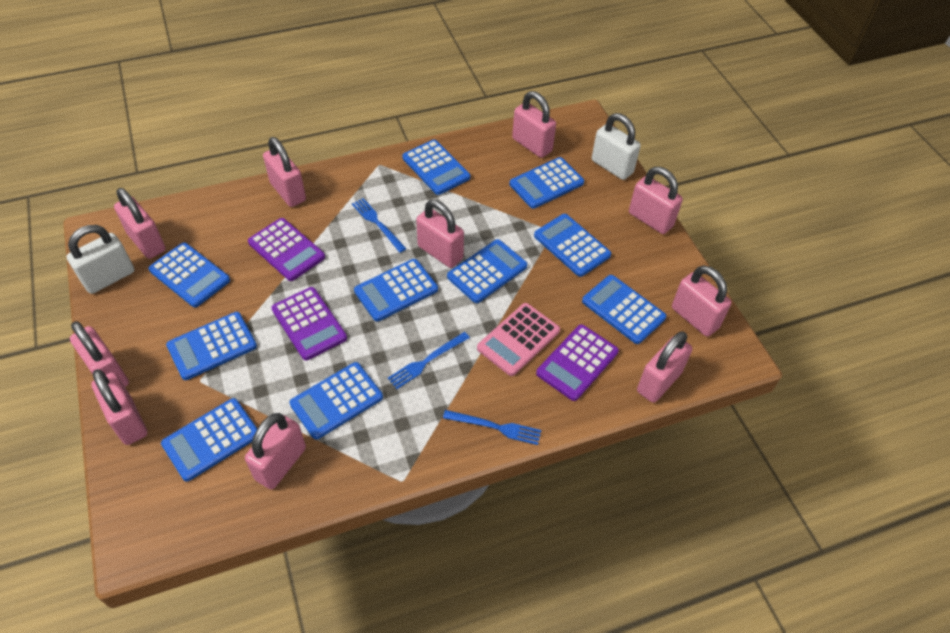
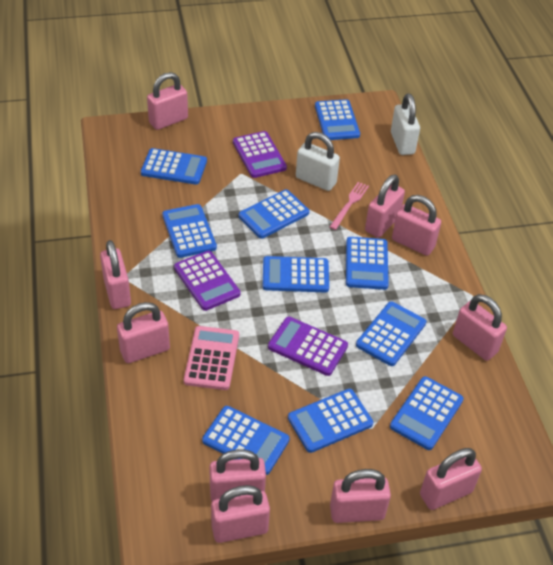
blue fork: [352,198,407,253] [388,332,470,389] [443,410,541,445] = 3 -> none = 0
pink fork: none = 0 -> [330,182,369,230] = 1

